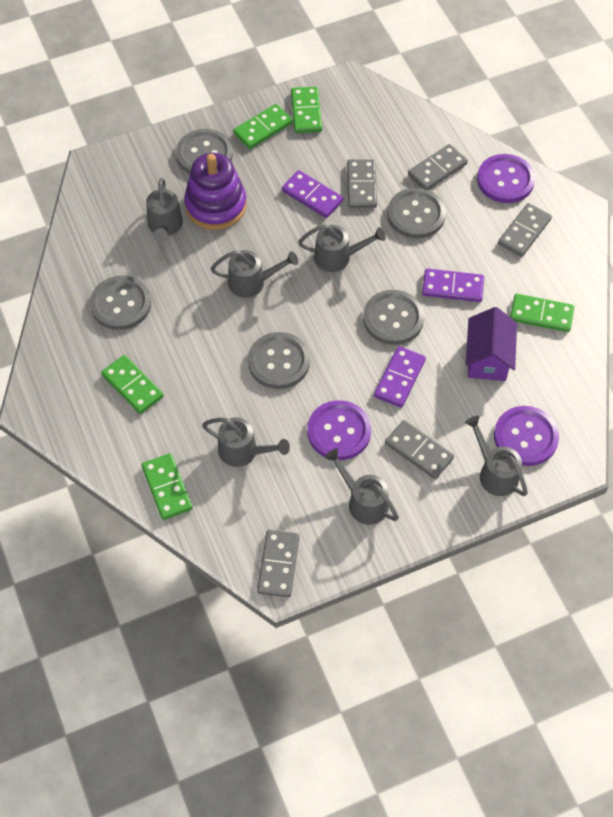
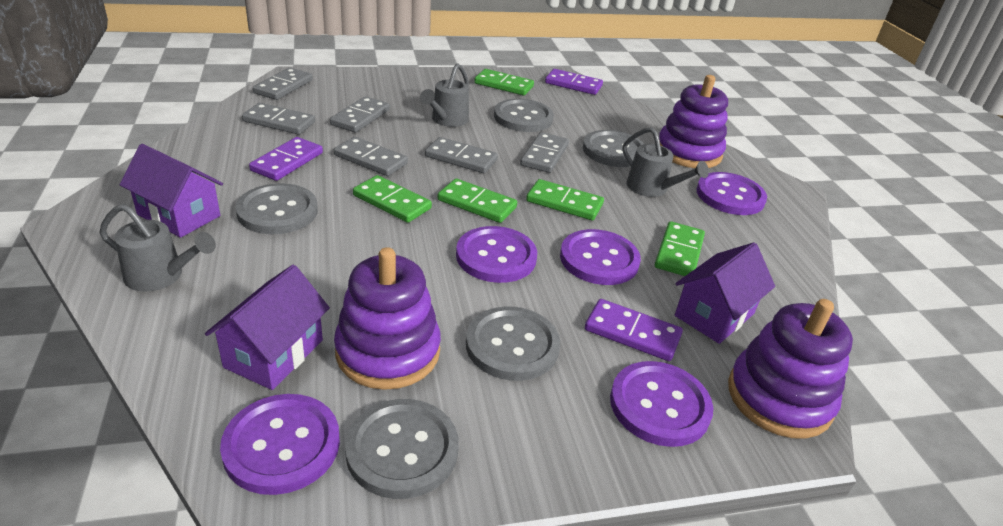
grey domino: [257,530,299,597] [347,159,377,208] [385,420,454,479] [408,144,468,190] [498,203,552,257] = 5 -> [242,103,315,135] [253,68,313,100] [330,96,390,132] [334,137,408,176] [425,137,498,173] [520,132,569,173] = 6
grey watering can: [146,178,183,243] [202,417,290,467] [211,250,298,298] [298,224,386,272] [325,448,399,525] [465,416,528,496] = 6 -> [99,204,216,292] [420,63,469,127] [623,127,709,197] = 3
purple button: [307,400,371,460] [477,154,535,203] [494,406,559,466] = 3 -> [220,394,340,495] [456,226,537,283] [560,229,641,285] [610,361,713,447] [696,172,767,215] = 5
purple house: [466,307,517,381] = 1 -> [120,144,223,238] [205,265,330,390] [675,242,775,344] = 3
purple stacking toy: [184,153,247,230] = 1 -> [334,247,441,390] [659,75,728,168] [728,299,853,439] = 3

